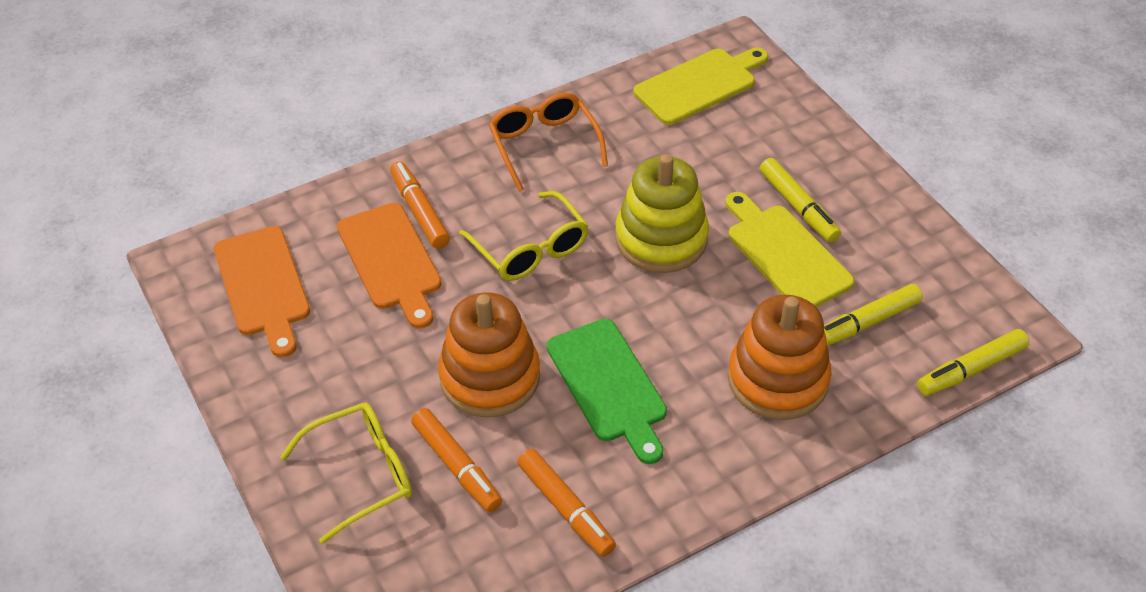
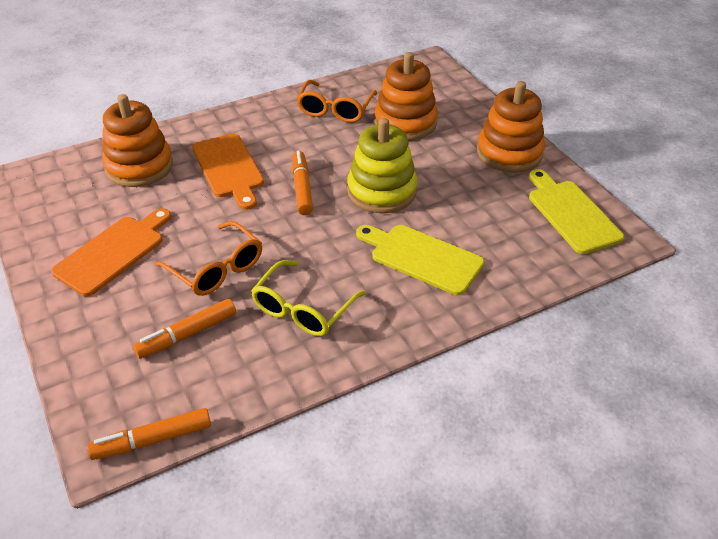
green cutting board: [547,319,667,464] = 1 -> none = 0
orange glasses: [489,92,608,192] = 1 -> [155,221,262,296] [296,80,377,123] = 2
orange stacking toy: [438,292,540,418] [728,295,831,420] = 2 -> [102,94,173,187] [374,52,438,140] [477,81,545,173] = 3
yellow glasses: [280,403,412,544] [459,191,589,281] = 2 -> [251,260,365,336] = 1
yellow marker: [760,158,841,243] [824,284,923,346] [917,329,1029,396] = 3 -> none = 0

